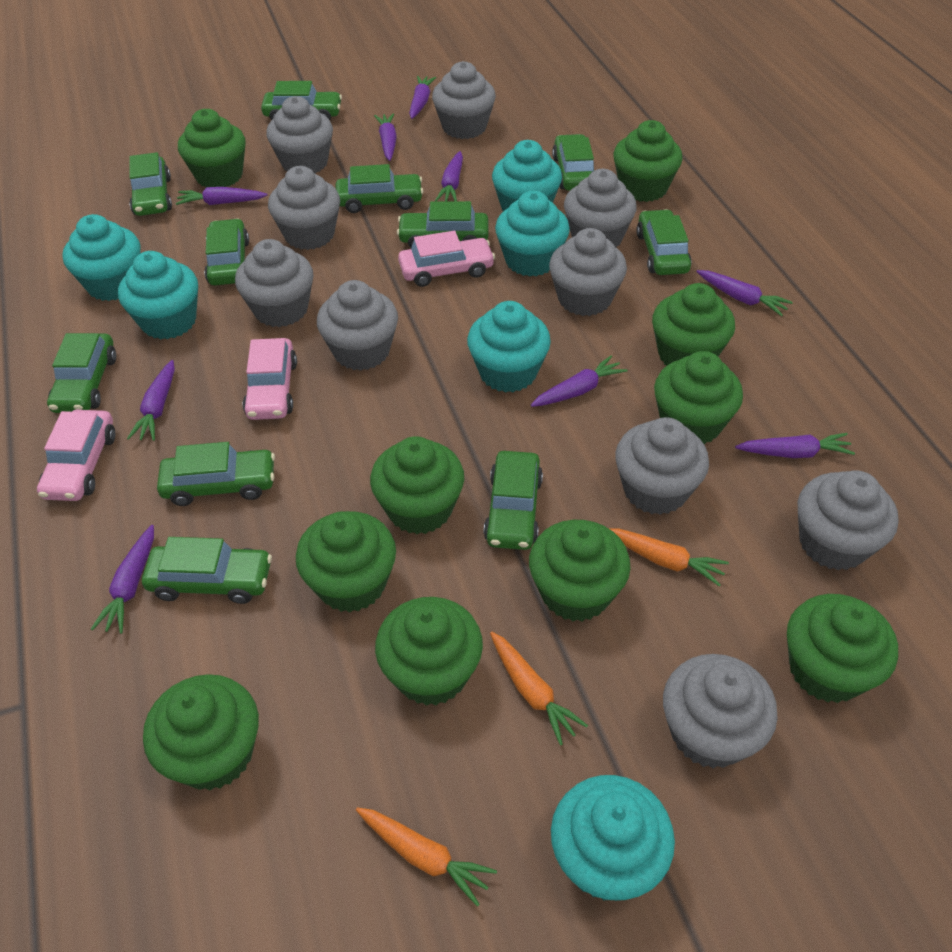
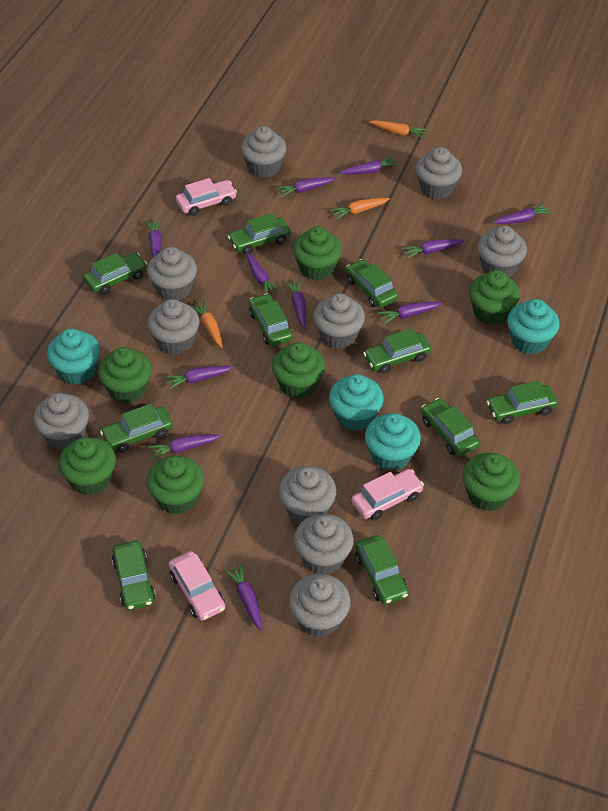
green car: [47,333,116,413] [129,152,172,216] [142,537,272,604] [157,442,275,506] [204,219,249,285] [261,81,342,120] [336,164,423,213] [397,201,488,248] [484,451,543,550] [552,134,594,191] [636,209,692,275] = 11 -> [83,252,147,295] [100,404,173,453] [112,541,156,610] [228,213,291,254] [249,293,293,346] [346,259,398,308] [355,535,409,604] [363,328,431,373] [421,398,480,456] [486,381,558,424] = 10
green cupcake: [143,674,259,790] [178,109,246,188] [296,511,396,613] [370,436,464,534] [375,597,483,706] [529,520,631,621] [613,120,683,202] [652,283,735,365] [654,351,743,445] [787,594,898,703] = 10 -> [59,437,116,495] [98,347,152,403] [147,456,204,514] [272,342,325,398] [293,226,342,280] [462,453,520,511] [469,270,520,325] = 7
purple carrot: [91,525,154,634] [127,360,175,441] [176,187,267,205] [374,113,397,161] [409,76,436,119] [435,151,463,202] [531,355,627,407] [696,270,793,316] [735,433,855,458] = 9 -> [145,219,162,258] [148,434,221,460] [164,366,234,390] [224,563,262,630] [246,252,281,294] [276,177,336,198] [285,279,306,328] [340,156,399,174] [378,302,443,324] [402,239,464,259] [493,203,553,224] = 11
turquoise cupcake: [62,214,141,301] [118,251,198,340] [467,301,551,393] [492,140,562,211] [495,191,570,277] [551,775,675,901] = 6 -> [47,328,100,385] [329,374,384,431] [365,413,421,471] [507,299,560,354] = 4

